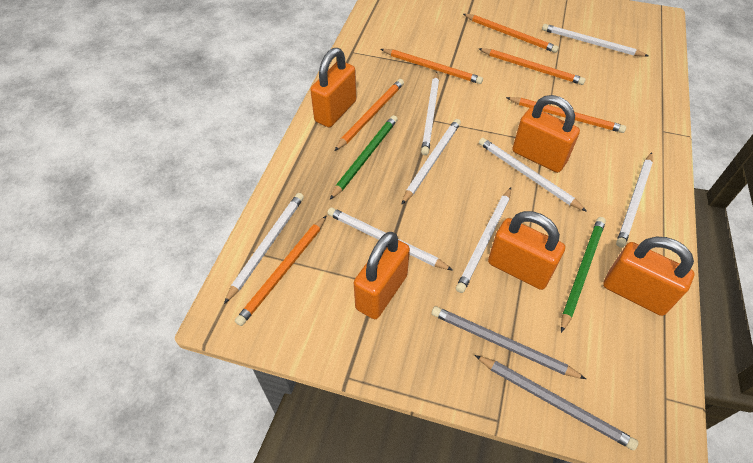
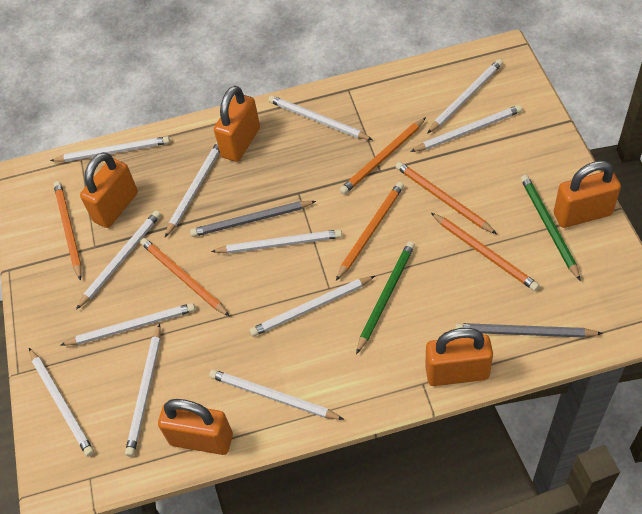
white pencil: [224,193,304,304] [327,207,453,271] [401,119,461,205] [421,72,439,155] [456,187,511,293] [479,138,587,212] [542,24,648,57] [616,152,653,248] = 8 -> [29,348,94,457] [50,136,170,162] [61,303,195,346] [76,211,161,309] [125,324,161,457] [165,142,220,237] [209,369,344,420] [211,229,342,254] [249,276,375,337] [268,95,373,140] [410,105,522,152] [427,59,503,134] = 12

